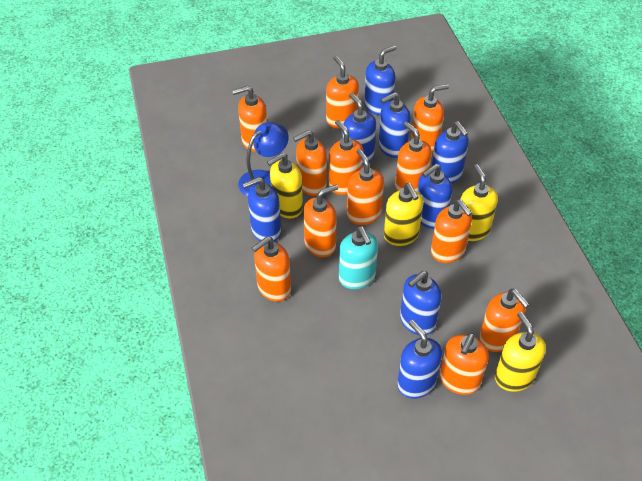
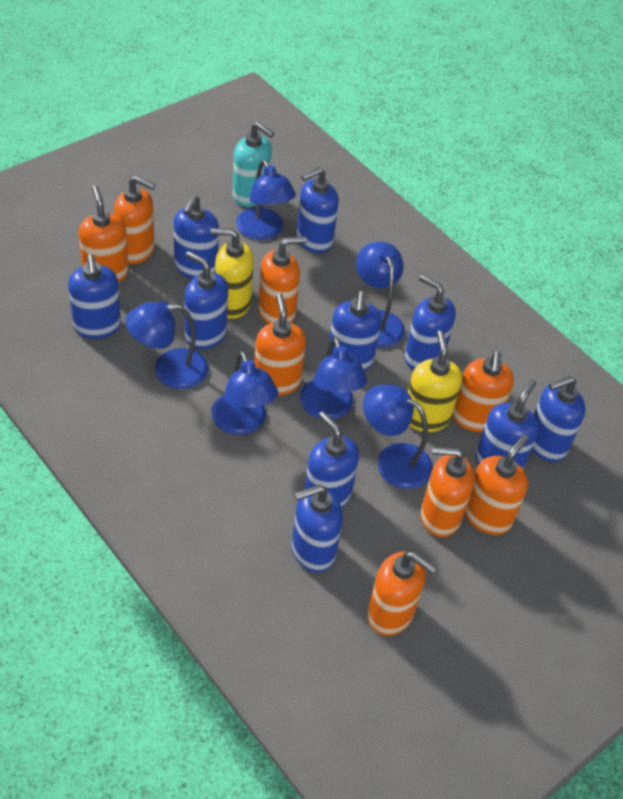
blue lamp: [238,122,289,197] = 1 -> [126,301,208,389] [211,351,278,435] [236,159,296,240] [300,337,367,420] [356,242,405,348] [363,385,433,489] = 6
blue soap dispenser: [242,177,281,242] [343,93,376,165] [364,45,396,116] [379,92,411,158] [397,320,442,399] [400,271,442,335] [417,164,452,229] [432,121,469,184] = 8 -> [68,254,121,339] [174,195,219,279] [184,251,228,350] [291,484,343,572] [296,167,339,253] [304,412,359,508] [328,291,382,371] [404,274,456,370] [476,379,539,469] [532,376,586,462] = 10
orange soap dispenser: [232,86,267,152] [252,237,291,302] [293,130,327,196] [303,185,338,258] [326,56,359,128] [329,120,363,195] [347,149,384,225] [395,122,432,191] [411,84,449,153] [431,199,472,263] [440,333,489,395] [479,289,530,352] = 12 -> [79,185,129,283] [114,176,156,264] [254,293,306,396] [258,236,307,324] [367,552,437,636] [421,447,475,537] [453,351,514,432] [465,435,529,535] = 8
yellow soap dispenser: [267,153,303,218] [384,183,423,246] [461,164,498,241] [495,312,546,392] = 4 -> [210,228,254,319] [408,330,462,432] = 2

